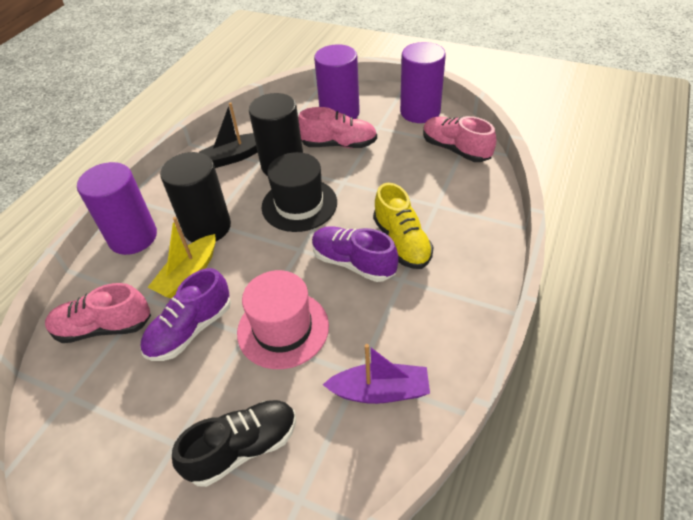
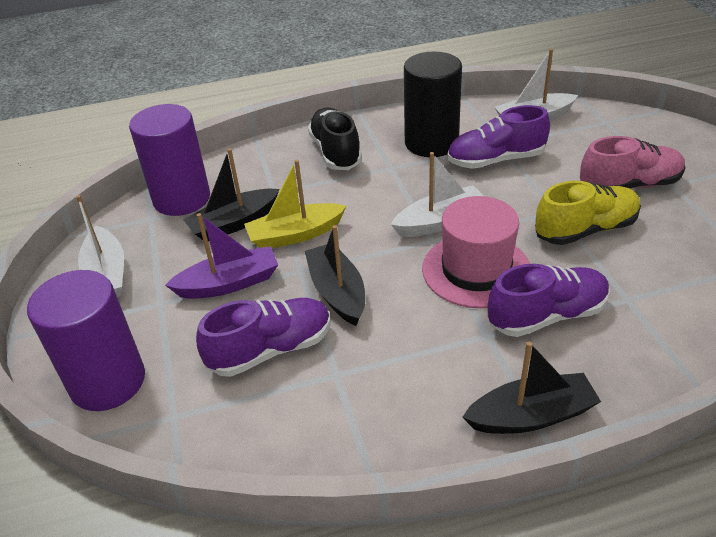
black boat: [199,103,258,168] = 1 -> [183,148,279,241] [305,225,365,326] [462,342,601,434] = 3
black cylinder: [160,152,231,243] [249,93,303,176] = 2 -> [404,52,462,157] = 1
black hat: [262,152,337,232] = 1 -> none = 0
pink shoe: [45,283,151,343] [298,107,377,148] [423,116,496,162] = 3 -> [580,136,685,189] = 1
purple cylinder: [77,162,157,255] [314,44,360,119] [400,42,446,123] = 3 -> [27,270,145,411] [129,104,210,216] = 2
purple shoe: [140,268,231,361] [312,226,399,282] = 2 -> [196,298,331,377] [447,105,550,169] [488,264,610,337] = 3
white boat: none = 0 -> [76,195,124,297] [391,152,484,237] [494,49,578,121] = 3

